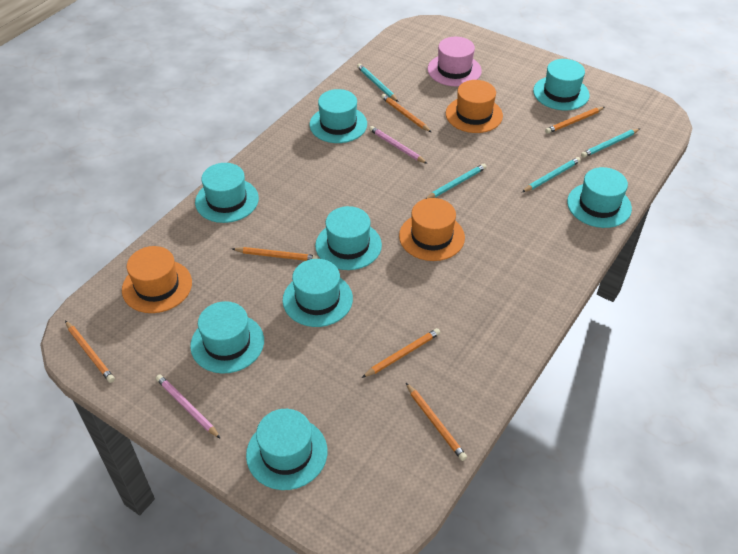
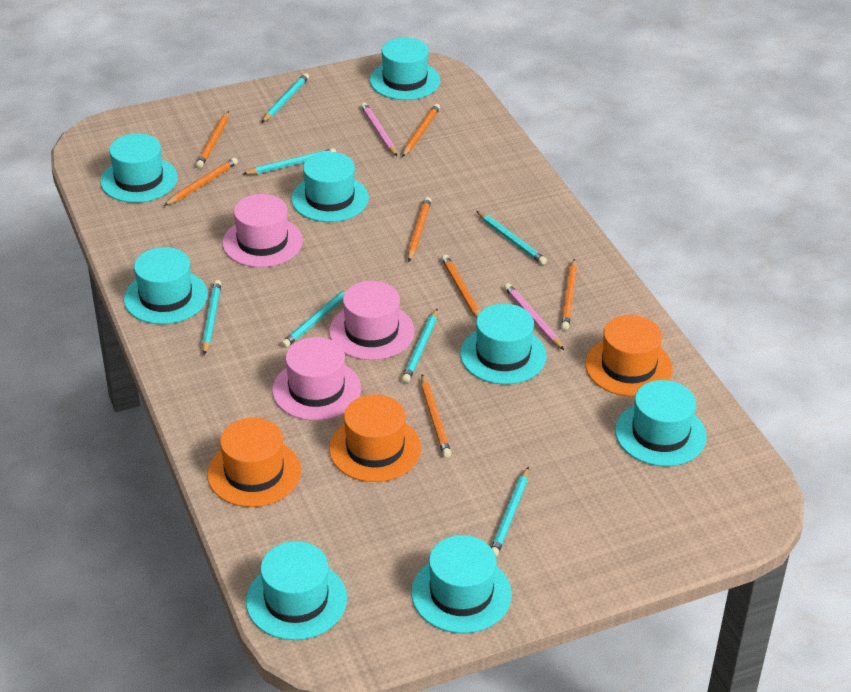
orange pencil: [65,321,115,383] [233,247,318,261] [362,328,440,378] [381,94,431,132] [406,383,467,461] [545,107,605,134] = 6 -> [164,158,238,206] [196,111,229,168] [402,104,440,157] [408,197,431,262] [421,375,452,458] [441,254,480,318] [561,259,577,330] = 7
pink hat: [428,37,482,86] = 1 -> [222,194,303,267] [272,337,361,421] [329,281,415,360] = 3
turquoise pencil: [357,64,398,102] [426,164,487,199] [522,157,581,192] [581,128,640,158] = 4 -> [202,280,221,355] [243,148,336,175] [262,73,309,123] [281,289,348,348] [402,309,438,383] [476,211,547,265] [491,467,529,557] = 7

